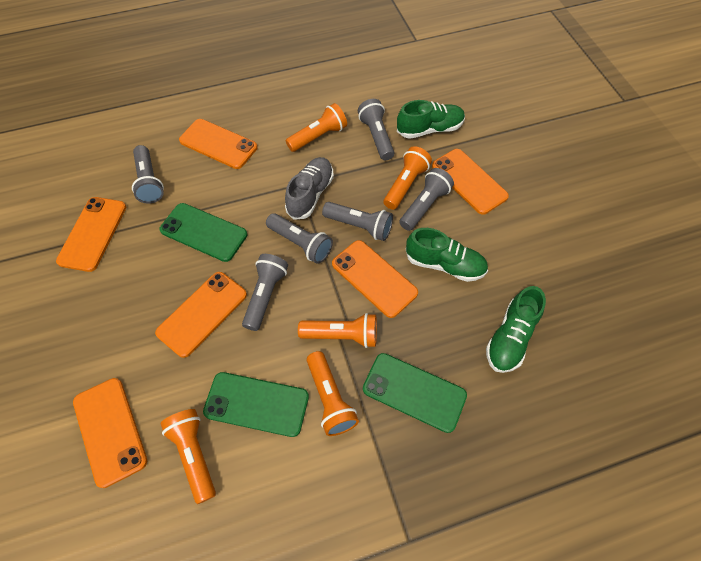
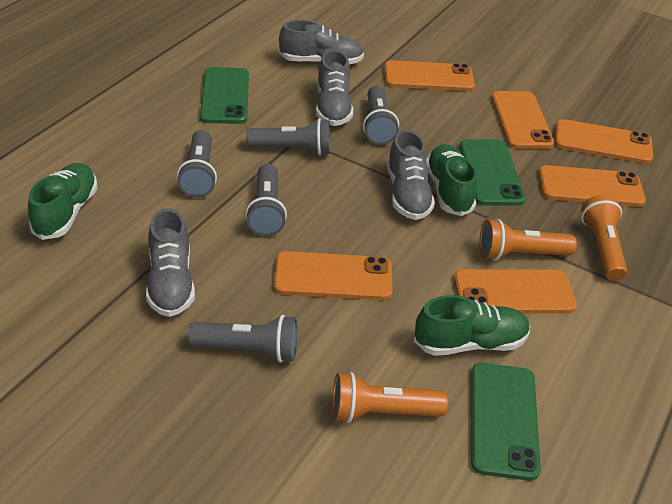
grey flashlight: [132,145,164,204] [242,254,288,331] [266,213,333,264] [322,202,393,241] [358,99,394,160] [399,168,454,231] = 6 -> [177,130,217,198] [187,315,297,363] [245,164,287,236] [246,118,330,156] [363,86,399,145] = 5
grey shoe: [285,157,334,220] = 1 -> [146,208,195,317] [279,20,364,65] [316,50,353,126] [387,130,435,220] = 4
orange flashlight: [161,409,216,504] [286,103,347,152] [298,313,377,348] [307,351,359,436] [383,146,432,210] = 5 -> [332,372,448,423] [479,219,577,260] [581,195,627,281] = 3

